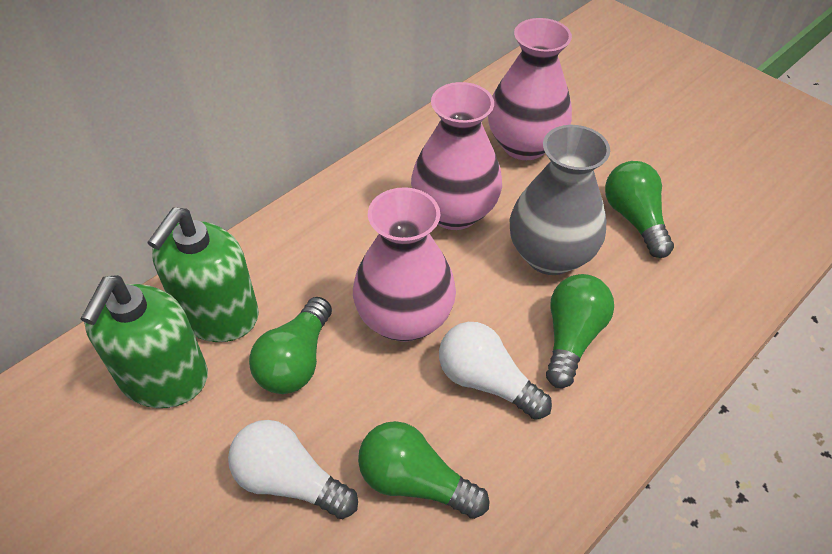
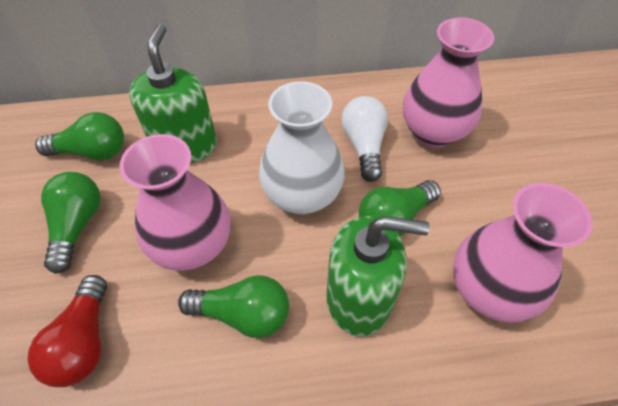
grey vase: [510,125,610,275] = 1 -> none = 0
red light bulb: none = 0 -> [27,275,107,387] = 1
white light bulb: [228,420,358,519] [439,322,552,420] = 2 -> [341,96,388,182] = 1
white vase: none = 0 -> [259,81,345,215] = 1

